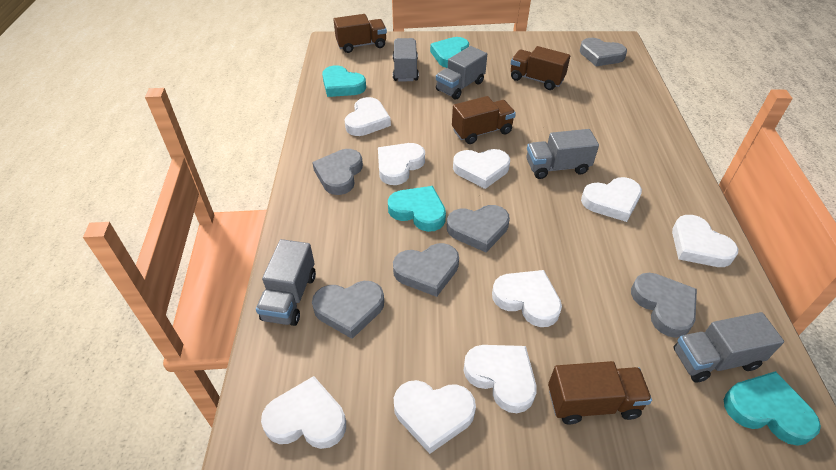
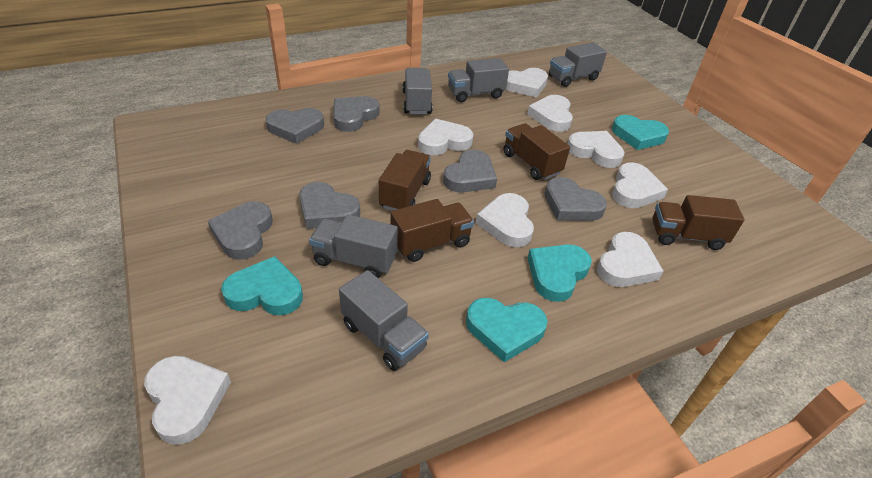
white heart: [261,376,346,449] [345,97,391,136] [378,143,425,185] [394,380,476,454] [453,149,510,189] [463,345,537,413] [492,270,562,327] [581,177,642,222] [672,215,738,267] = 9 -> [144,356,231,445] [418,119,474,155] [476,193,534,247] [506,68,548,97] [527,95,573,132] [568,131,625,168] [597,232,663,287] [612,162,668,208] = 8

